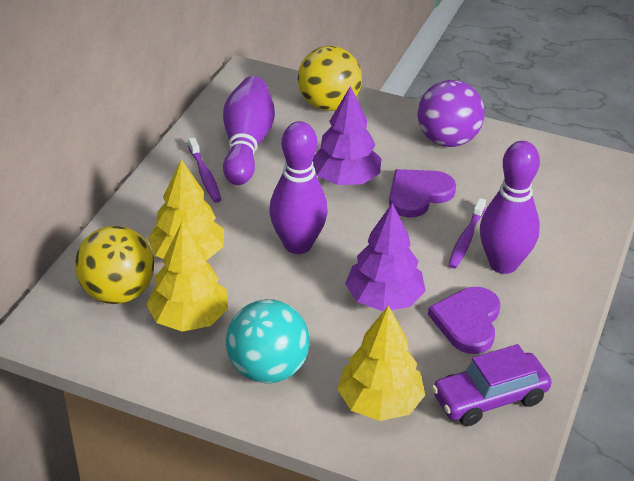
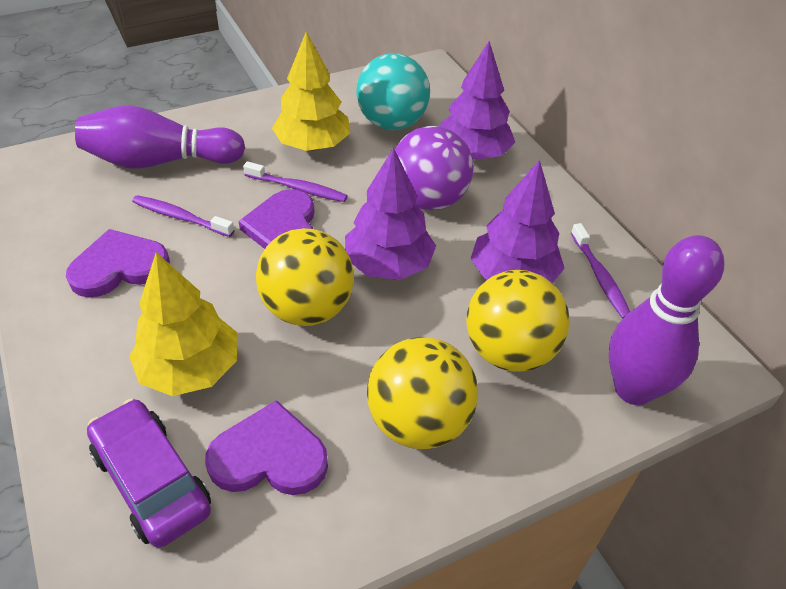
purple bowling pin: [223,76,275,185] [269,121,328,254] [480,141,540,274] = 3 -> [75,105,245,168] [609,235,724,405] = 2
purple heart: [389,169,456,218] [428,287,500,354] = 2 -> [66,229,170,297] [205,400,328,495] [239,189,314,249] = 3
purple toothbrush: [188,137,221,203] [448,198,486,268] = 2 -> [132,195,235,237] [243,161,348,202] [571,223,630,319] = 3
purple tree: [313,86,381,185] [345,203,426,311] = 2 -> [345,148,436,280] [440,41,515,160] [471,160,565,283] = 3
yellow ball: [75,226,154,304] [298,46,362,111] = 2 -> [256,228,354,326] [367,337,478,449] [466,270,569,372] = 3
yellow tree: [146,221,228,332] [148,159,224,261] [337,305,425,421] = 3 -> [129,252,237,396] [272,31,350,151] = 2

